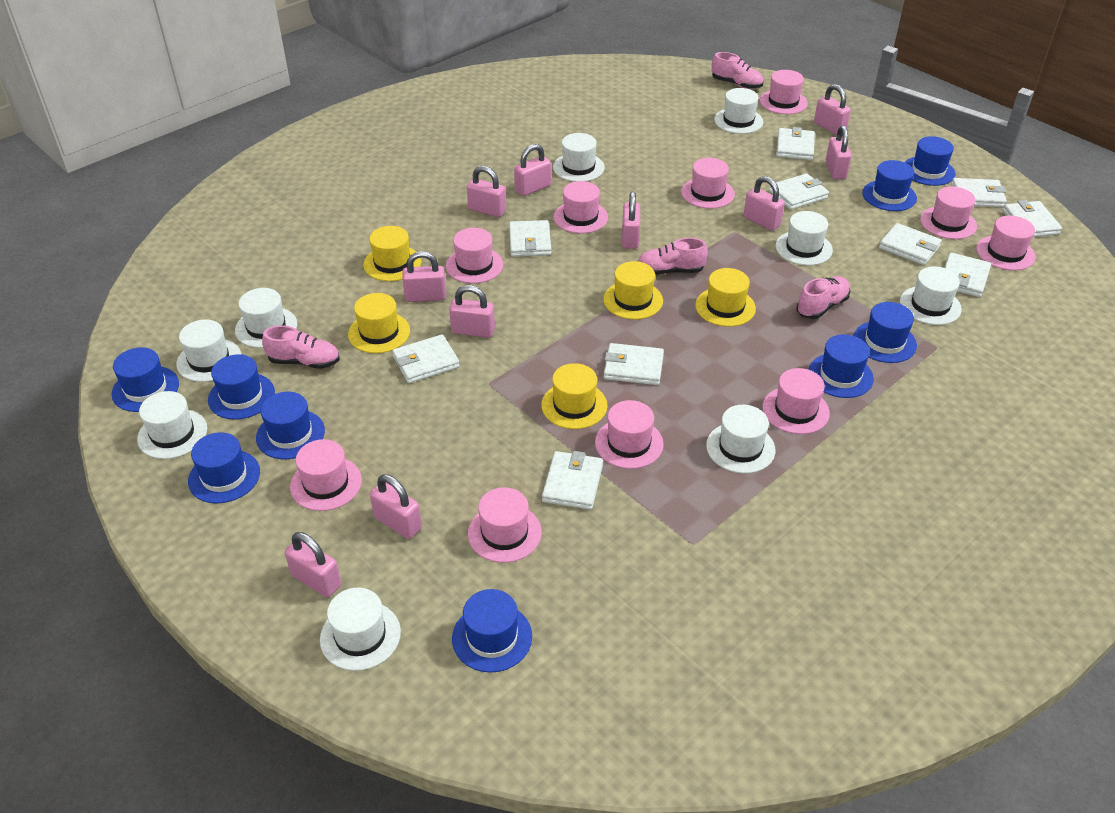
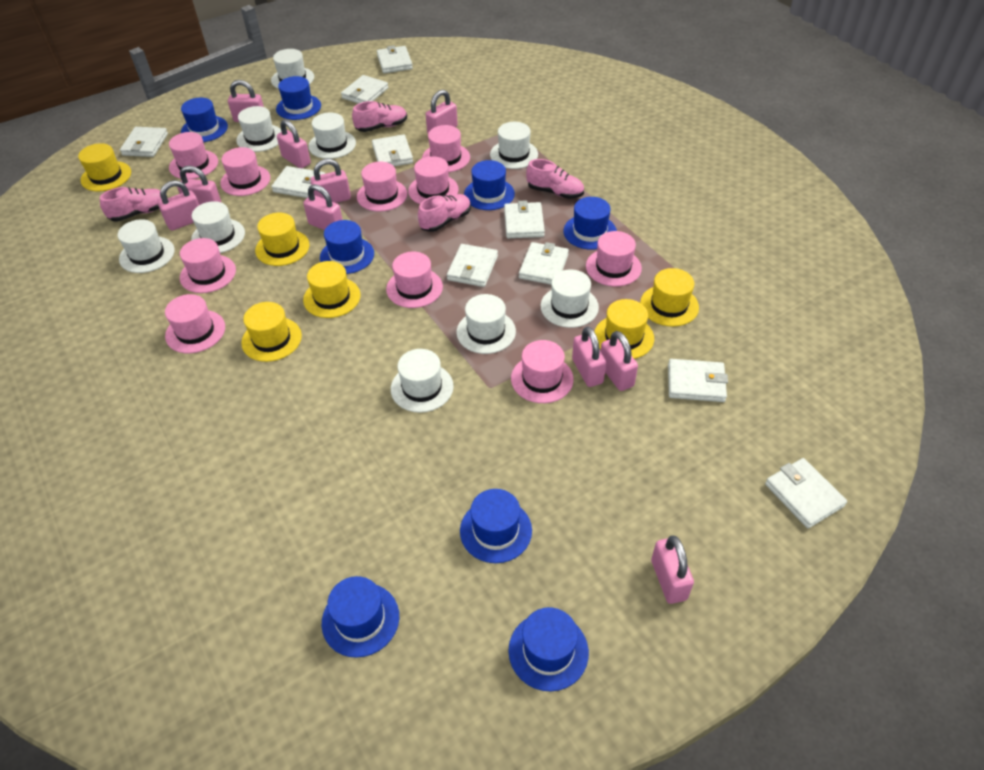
blue hat: [112,347,179,412] [188,432,260,503] [208,354,275,420] [256,392,325,459] [452,589,532,673] [808,334,874,398] [854,302,917,363] [862,160,917,211] [904,136,955,186] = 9 -> [181,98,228,142] [276,76,321,120] [320,220,374,274] [322,576,399,658] [460,489,532,563] [464,160,515,210] [508,607,589,691] [563,197,617,250] = 8
yellow hat: [348,293,410,353] [363,226,421,281] [541,363,607,429] [603,261,663,319] [695,268,756,327] = 5 -> [78,143,131,191] [241,302,302,362] [255,213,309,266] [303,261,361,318] [594,299,654,359] [640,268,699,327] = 6

